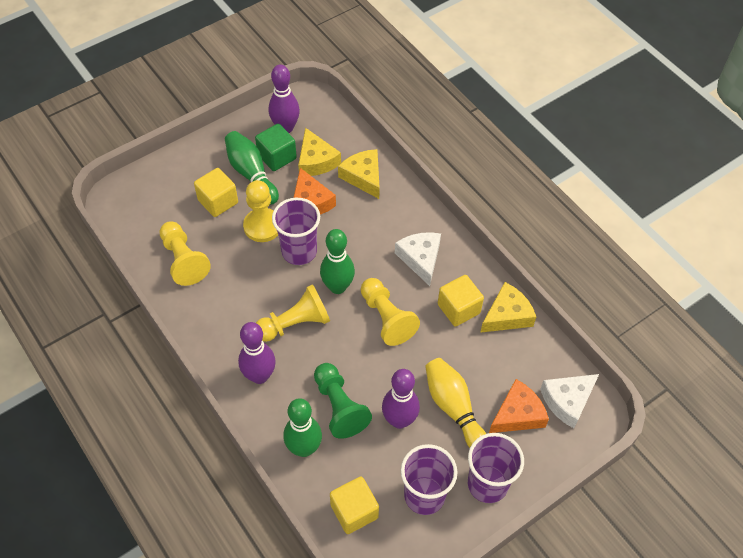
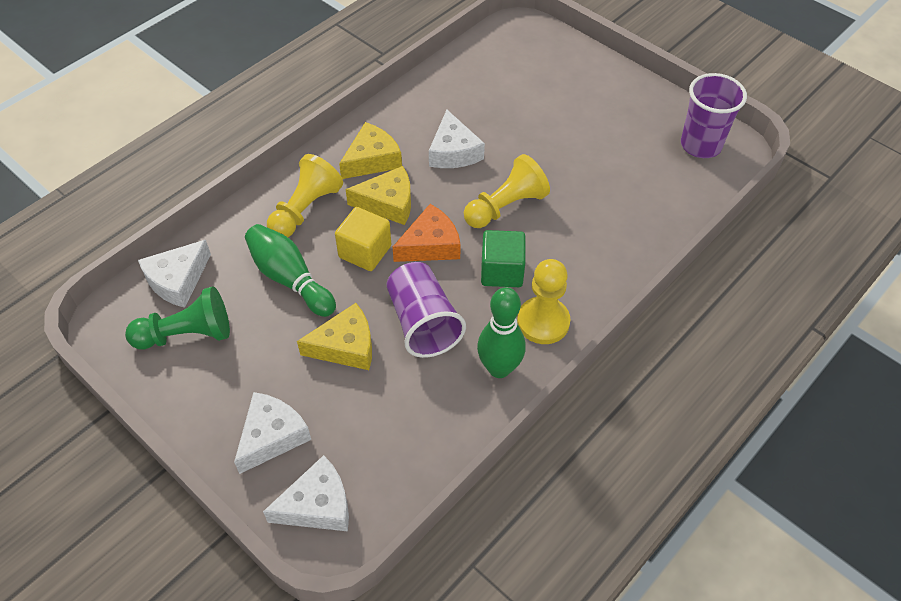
green bowling pin: [225,131,279,205] [283,398,322,457] [320,229,355,294] = 3 -> [245,224,336,317] [477,287,526,378] = 2
orange cheese: [293,168,336,215] [489,379,549,433] = 2 -> [393,204,461,262] = 1
purple bowling pin: [238,322,276,384] [269,64,300,133] [382,369,420,429] = 3 -> none = 0
purple cup: [272,198,320,265] [401,444,458,515] [468,433,524,503] = 3 -> [386,262,466,358] [681,73,747,158] = 2
white cheese: [395,232,441,286] [540,374,599,428] = 2 -> [138,240,211,308] [234,392,311,474] [263,455,349,532] [429,110,485,168] = 4
yellow bowling pin: [425,358,486,448] = 1 -> none = 0
yellow cube: [194,168,238,217] [330,476,379,534] [438,275,484,327] = 3 -> [335,207,391,271] = 1
yellow pawn: [160,221,211,286] [243,180,278,242] [256,284,330,342] [361,278,420,346] = 4 -> [267,154,343,237] [464,154,550,228] [517,259,570,344] = 3

